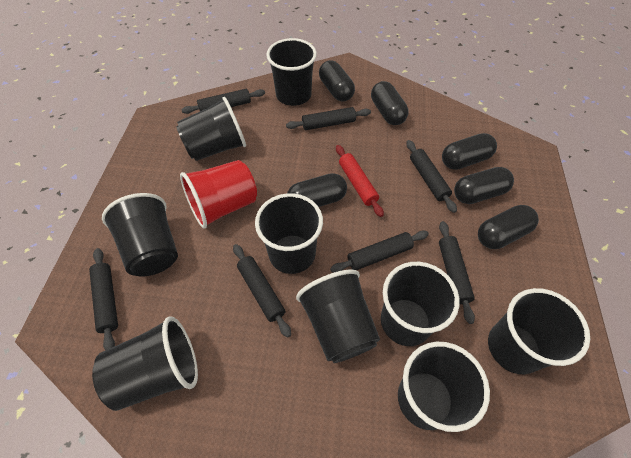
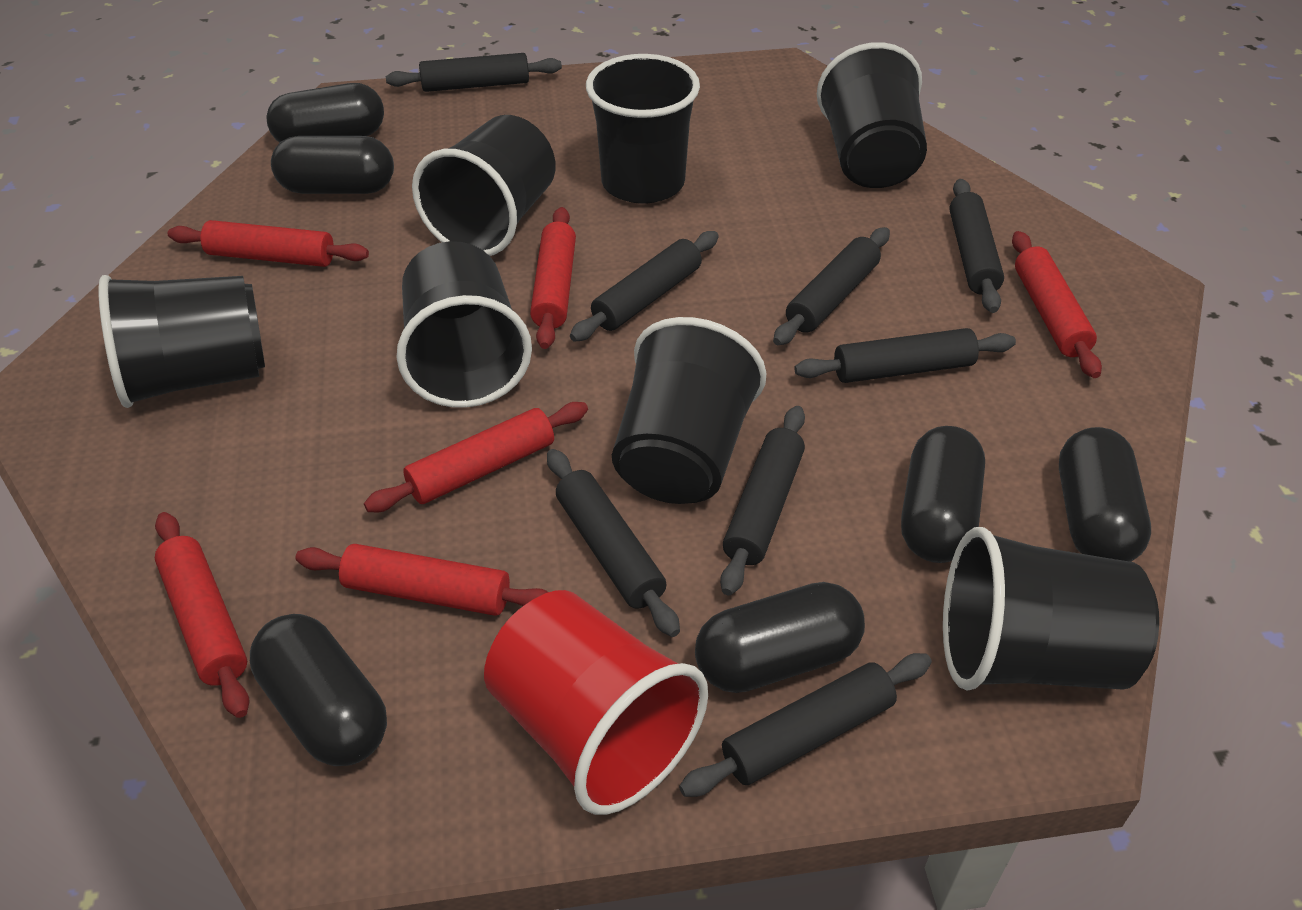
black cup: [92,316,198,411] [102,193,178,277] [176,97,246,161] [255,193,323,274] [266,38,317,106] [296,269,380,363] [381,262,460,346] [398,342,490,432] [488,288,590,374] = 9 -> [98,275,265,408] [396,241,532,408] [412,115,555,256] [586,54,700,204] [612,317,766,504] [817,42,927,188] [943,527,1159,691] = 7
black rolling pin: [89,248,118,350] [182,89,265,114] [233,244,291,338] [286,107,371,130] [330,231,429,272] [406,140,457,213] [439,221,475,324] = 7 -> [386,53,562,92] [547,449,680,637] [570,231,719,342] [679,653,932,797] [720,406,805,595] [773,227,890,345] [794,328,1016,383] [949,179,1004,313] = 8
red rolling pin: [336,145,384,217] = 1 -> [155,512,250,718] [168,220,369,267] [296,544,548,616] [364,402,588,512] [530,207,576,349] [1012,231,1102,378] = 6

